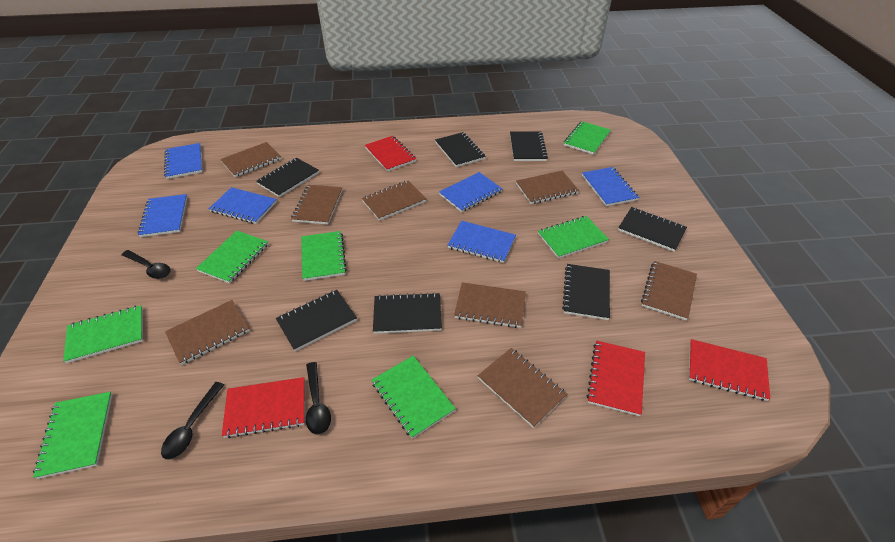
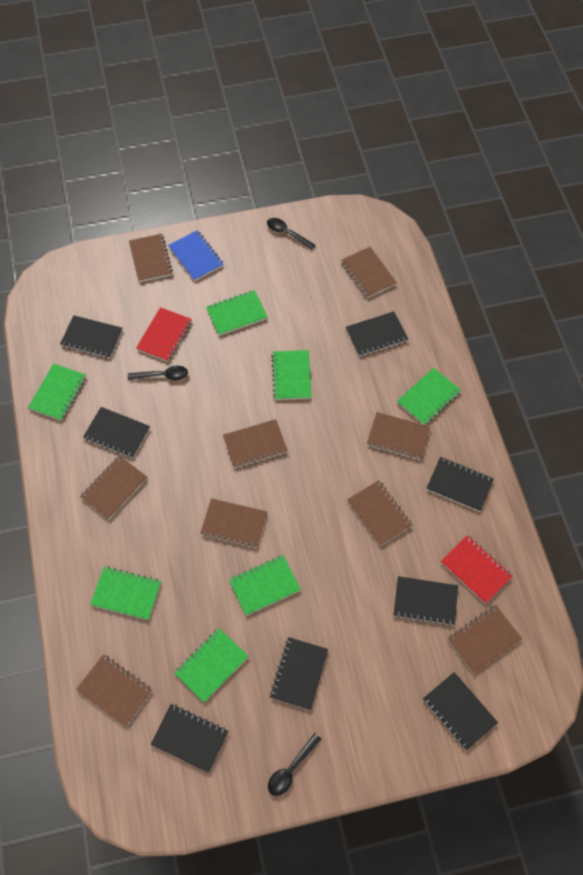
black notebook: [256,158,319,197] [276,290,357,351] [373,292,442,334] [435,132,486,167] [510,132,548,161] [562,264,610,320] [618,207,687,252] = 7 -> [60,315,123,358] [83,407,150,458] [151,704,228,773] [270,637,328,710] [346,312,408,357] [394,576,458,626] [423,672,498,751] [426,457,494,512] = 8
blue notebook: [138,194,187,237] [164,143,202,179] [209,187,277,224] [439,172,502,212] [448,221,516,263] [582,167,639,206] = 6 -> [168,230,223,281] = 1
brown notebook: [165,300,250,365] [220,142,281,177] [291,185,342,224] [362,180,426,221] [454,282,526,328] [478,348,567,428] [516,171,579,204] [641,261,697,321] = 8 -> [76,654,152,726] [80,456,147,519] [129,234,173,282] [200,498,267,548] [223,419,288,468] [341,247,397,298] [347,480,413,546] [367,412,430,460] [448,605,522,673] = 9
red notebook: [222,377,305,438] [365,136,416,172] [587,341,645,416] [689,339,770,401] = 4 -> [136,307,192,362] [441,535,512,603] = 2

